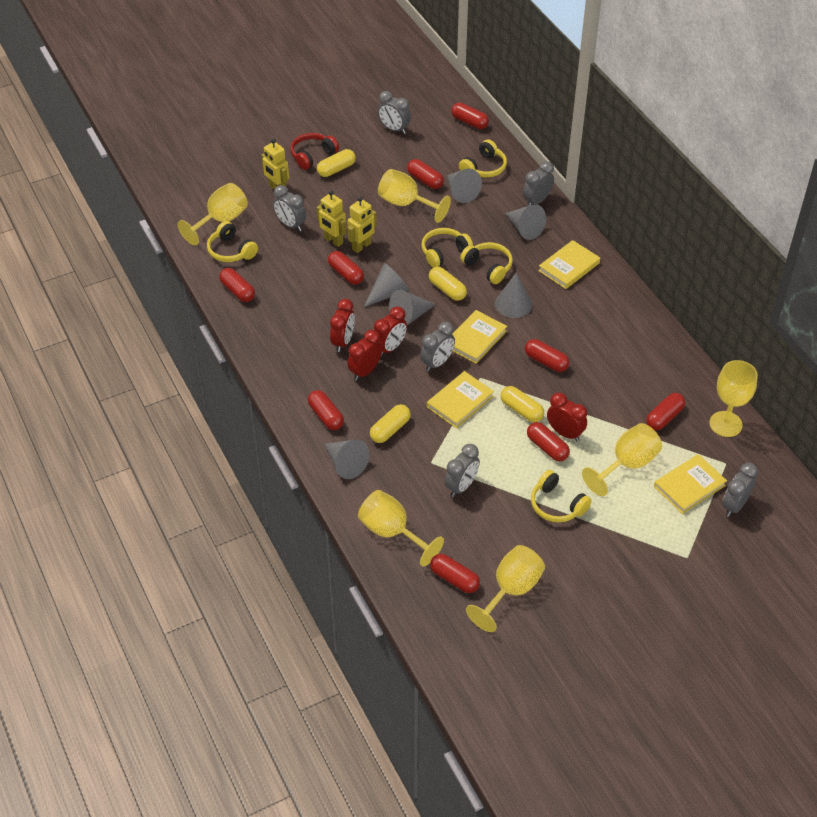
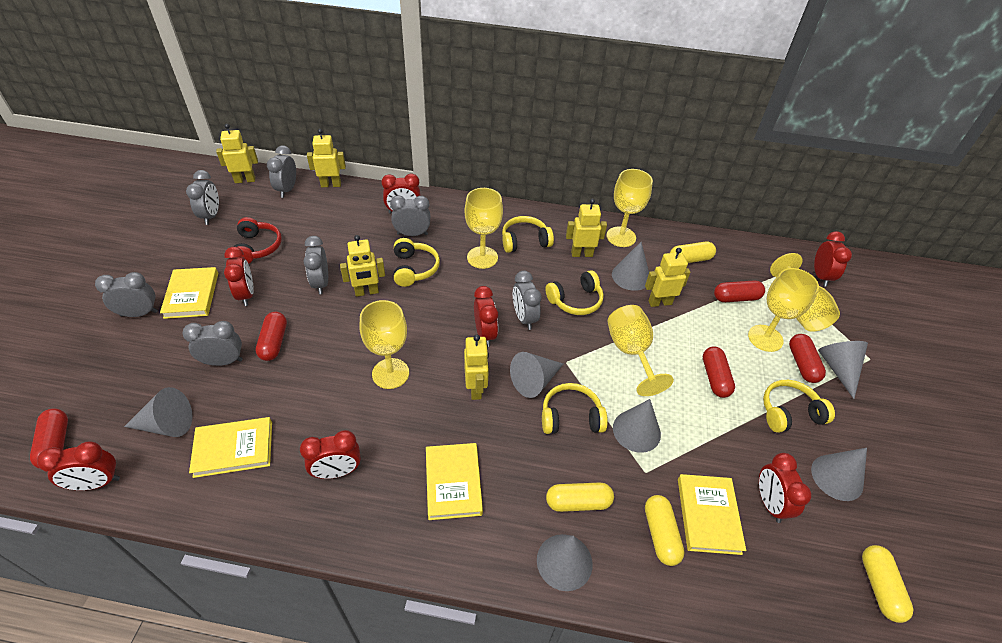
grey clock: [273,185,306,231] [378,91,411,134] [420,322,455,372] [445,444,480,497] [523,161,554,206] [722,463,758,517] = 6 -> [95,272,158,317] [183,321,243,366] [186,170,219,225] [267,145,296,198] [304,236,328,294] [390,195,431,236] [513,271,542,330] = 7
grey cone: [324,440,369,479] [364,263,409,307] [389,289,436,325] [447,169,482,203] [495,273,532,318] [505,204,546,240] = 6 -> [124,387,193,437] [510,352,563,398] [537,534,593,591] [612,242,649,291] [613,399,661,453] [811,448,867,501] [818,341,868,399] = 7
red capsule: [219,268,255,302] [308,390,344,430] [328,251,364,285] [407,159,444,189] [430,554,480,593] [451,103,489,129] [525,339,570,372] [527,422,570,461] [646,393,685,430] = 9 -> [30,408,68,469] [256,312,287,361] [703,346,735,398] [714,281,765,302] [789,334,826,383] = 5
red clock: [330,299,355,352] [347,330,382,381] [374,306,407,356] [547,392,587,441] = 4 -> [37,441,120,490] [224,247,254,306] [300,430,361,479] [381,174,421,214] [474,286,498,347] [759,453,811,523] [814,231,852,287] = 7
yellow robot: [262,139,289,189] [317,191,346,247] [347,197,377,253] = 3 -> [216,124,258,183] [307,129,346,187] [340,235,385,297] [464,335,489,400] [566,199,607,257] [645,248,690,307] = 6

